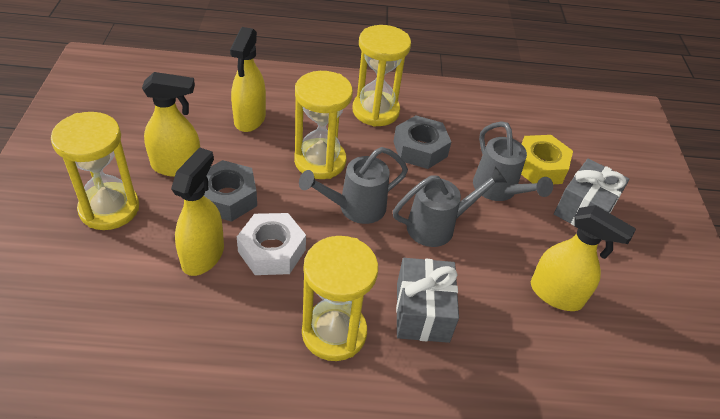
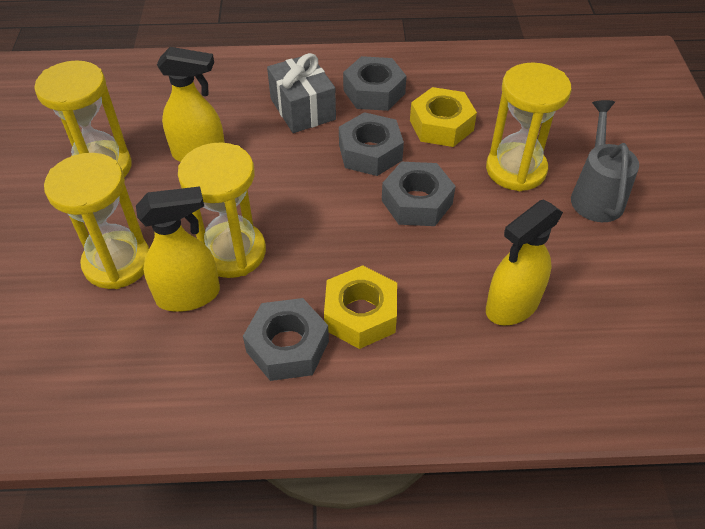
grey gift: [396,258,459,343] [554,158,629,226] = 2 -> [267,53,336,133] = 1
grey nut: [204,160,257,222] [393,116,451,169] = 2 -> [243,298,329,381] [339,112,404,176] [343,56,407,111] [382,162,456,226] = 4
grey watering can: [299,147,408,224] [393,167,507,247] [473,121,553,201] = 3 -> [571,100,639,222] = 1
white nut: [237,213,306,275] = 1 -> none = 0
yellow nut: [521,135,573,184] = 1 -> [324,265,397,349] [410,87,477,147] = 2
yellow spray bottle: [142,72,200,177] [171,148,224,276] [230,27,266,132] [531,205,636,311] = 4 -> [136,186,220,312] [157,47,225,162] [486,199,563,325] = 3

